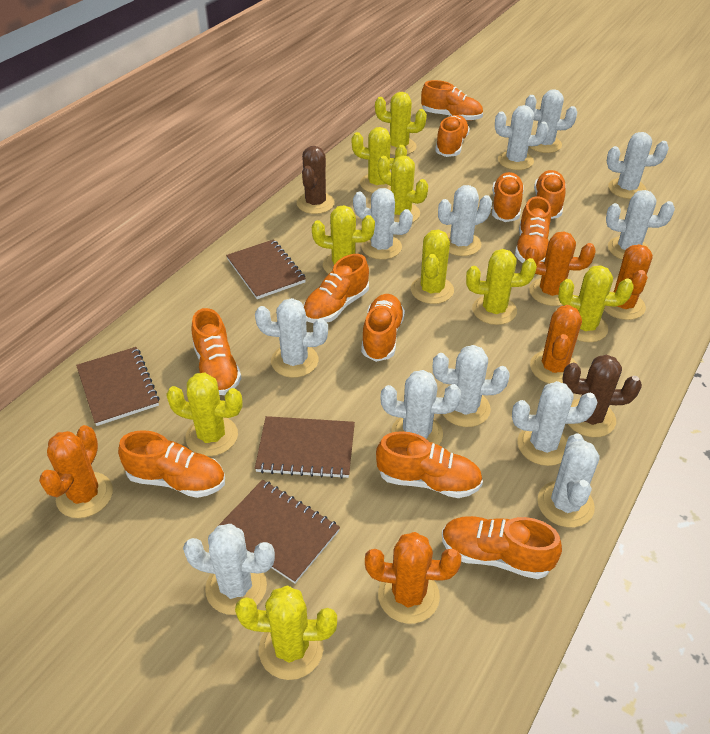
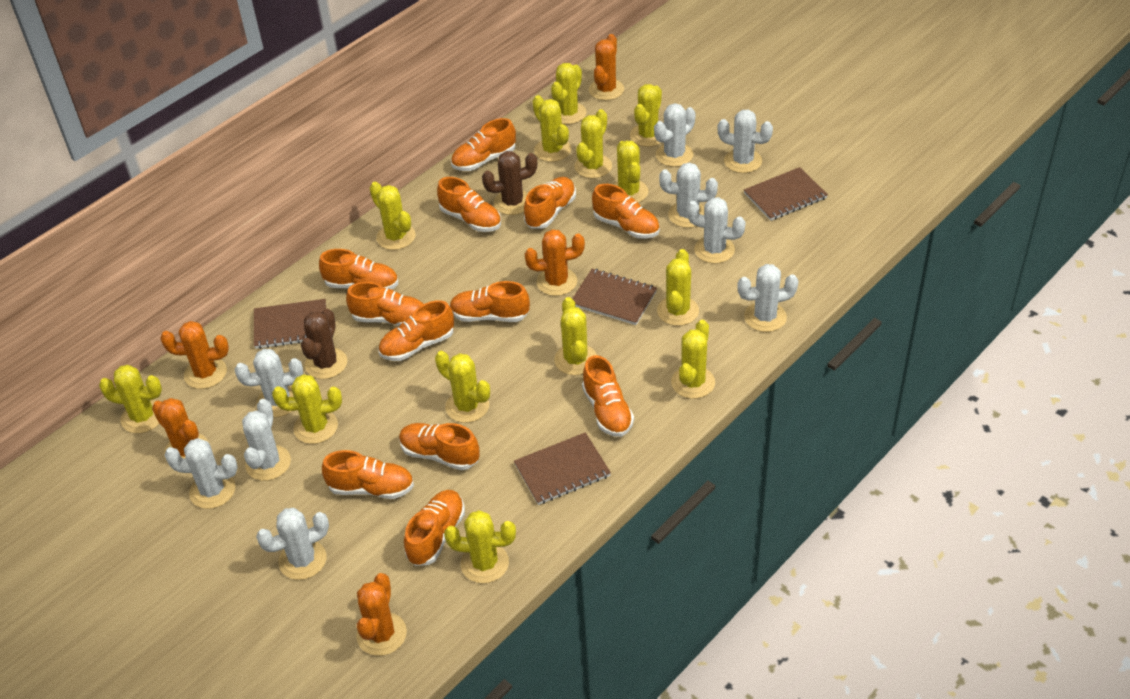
orange shoe: [118,430,225,498] [191,308,241,395] [303,254,369,323] [361,294,405,362] [376,431,483,498] [421,80,483,121] [435,115,470,157] [442,516,562,579] [492,172,524,222] [515,196,551,263] [534,170,566,219] = 11 -> [319,249,398,290] [322,450,414,499] [346,282,423,326] [378,300,454,361] [399,423,480,470] [404,490,465,566] [437,177,501,232] [449,281,530,322] [451,118,516,171] [524,177,576,229] [582,355,634,437] [592,184,660,239] = 12
white cactus: [183,524,275,615] [255,298,328,378] [353,188,413,260] [381,370,461,445] [433,345,510,427] [438,185,492,256] [495,105,549,170] [512,381,598,466] [525,89,577,153] [537,433,600,528] [606,190,675,260] [607,132,669,199] = 12 -> [164,438,238,509] [235,349,303,417] [242,399,291,481] [256,508,329,580] [654,103,696,167] [659,163,718,228] [687,197,746,264] [718,110,773,173] [737,264,799,332] = 9
yellow cactus: [166,373,243,456] [235,585,337,680] [312,205,375,274] [352,127,407,193] [375,92,427,155] [378,156,428,223] [411,230,454,304] [466,249,537,325] [558,265,634,342] = 9 -> [99,365,162,433] [272,374,342,444] [370,182,416,250] [435,351,490,423] [444,510,516,583] [533,95,571,162] [551,63,586,124] [554,297,597,375] [574,109,612,178] [613,140,648,203] [630,84,662,147] [657,249,699,326] [671,320,715,399] = 13

